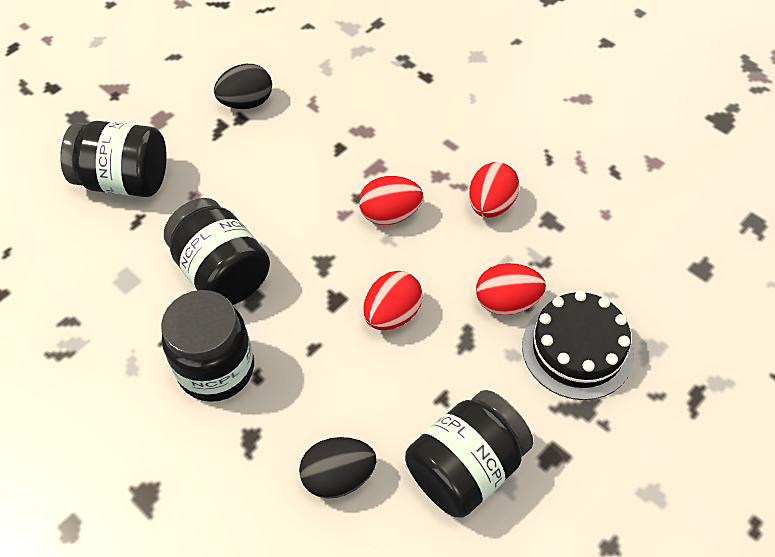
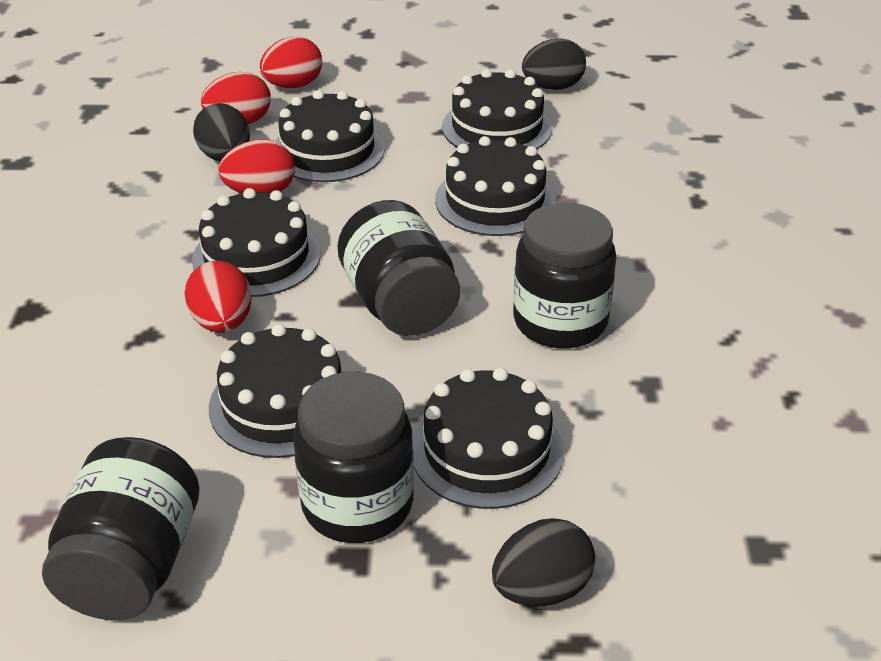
black cake: [522,291,634,400] = 1 -> [192,188,320,297] [209,324,344,458] [275,90,385,182] [412,368,564,509] [435,136,555,236] [442,69,552,149] = 6
black egg: [214,64,272,109] [299,437,376,498] = 2 -> [193,103,250,161] [492,518,595,606] [522,38,586,90] = 3

